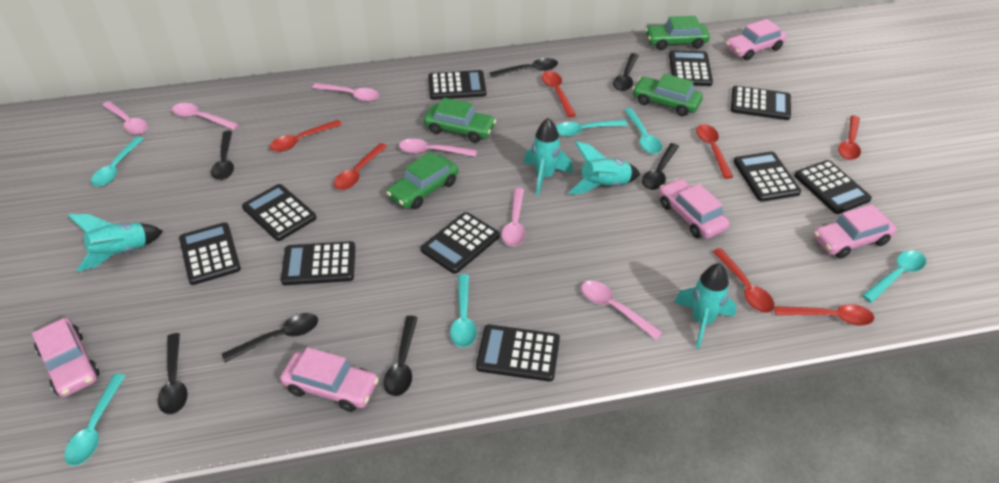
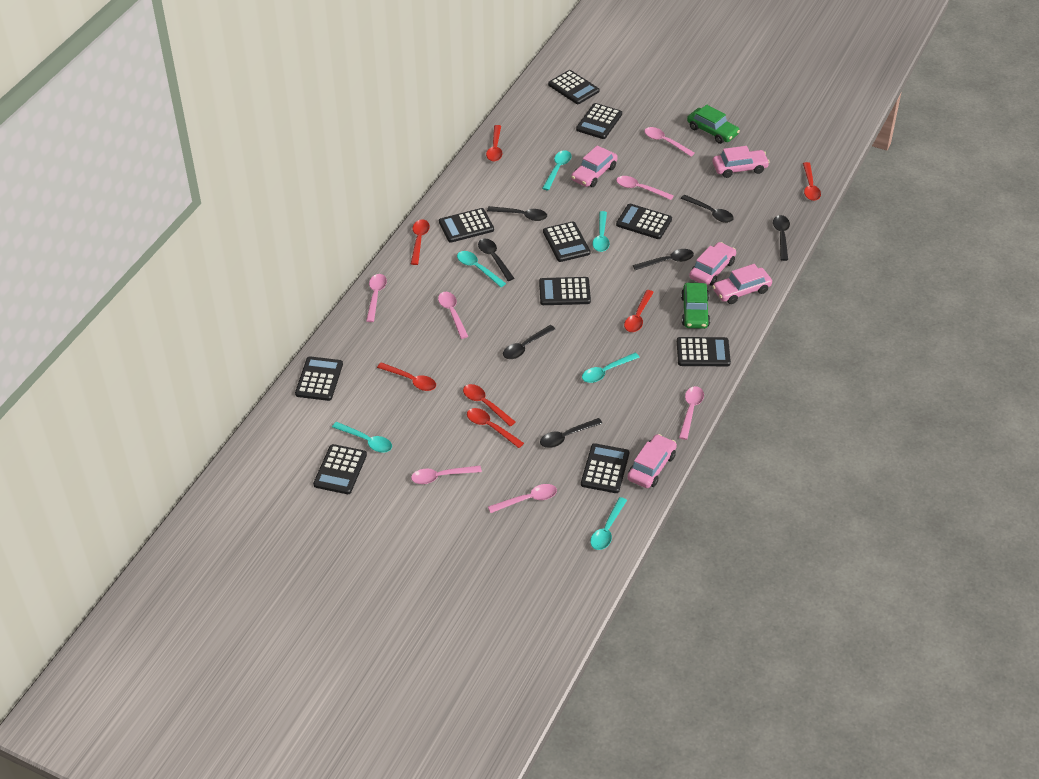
green car: [387,152,459,209] [424,98,496,143] [632,73,703,116] [645,16,710,50] = 4 -> [681,283,710,329] [687,105,740,144] = 2
pink spoon: [102,101,148,134] [172,103,239,130] [312,83,379,102] [399,139,477,157] [502,188,526,246] [581,281,663,340] = 6 -> [366,274,387,322] [411,465,482,484] [438,292,468,339] [488,484,557,513] [616,176,674,200] [644,127,695,156] [679,386,704,440] = 7
turquoise rocket: [68,214,163,272] [524,118,573,196] [568,142,640,195] [674,263,737,349] = 4 -> none = 0

